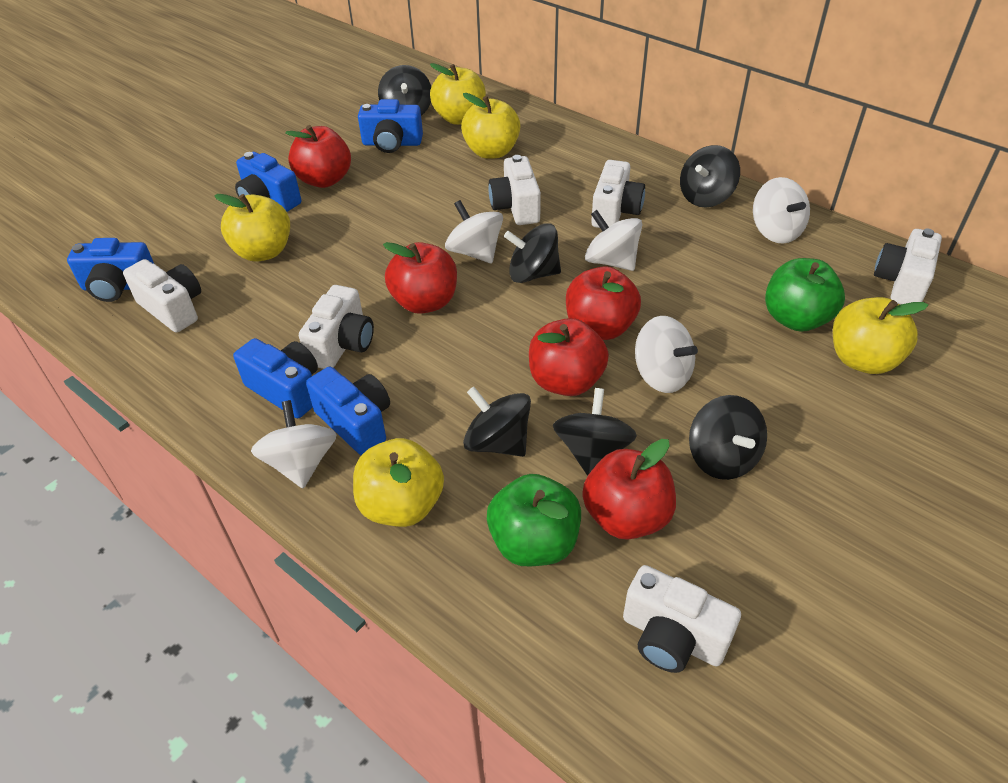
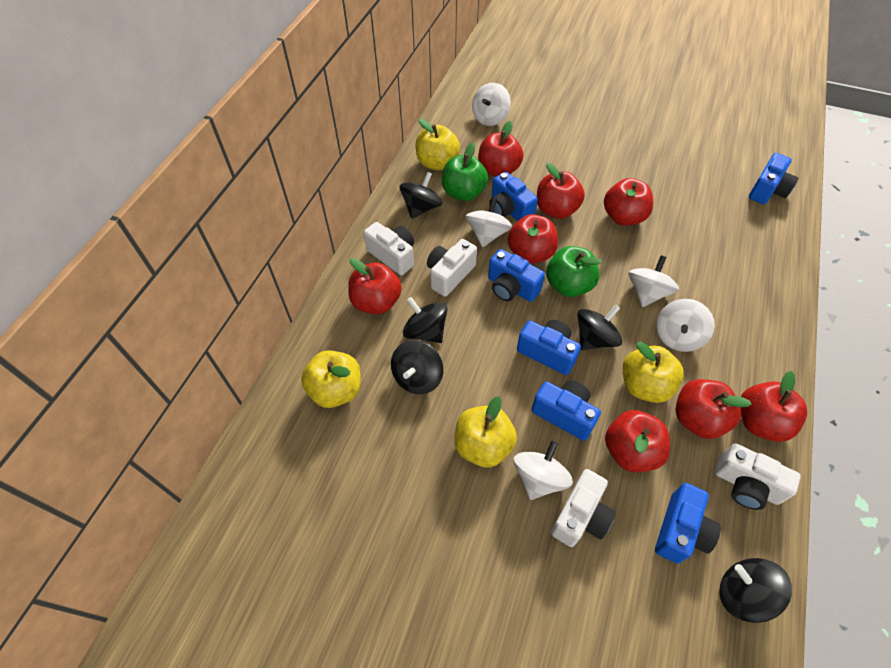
black spinning top: [378,65,431,116] [463,387,531,457] [504,223,561,283] [553,388,637,476] [680,145,740,208] [689,395,767,480] = 6 -> [391,340,443,394] [399,172,442,219] [403,297,448,343] [577,304,622,350] [719,558,792,623] = 5
blue camera: [67,238,154,302] [233,338,318,418] [235,152,301,212] [306,366,390,455] [358,99,423,153] = 5 -> [488,249,545,302] [489,172,538,221] [517,320,581,375] [532,380,601,441] [655,483,721,564] [749,153,798,204] = 6
red apple: [285,125,351,188] [383,242,457,314] [529,318,609,396] [566,266,641,340] [582,439,676,540] = 5 -> [348,258,402,314] [478,121,523,177] [507,214,558,264] [537,163,585,219] [604,178,653,226] [605,410,670,472] [675,379,752,439] [740,371,807,442] = 8
white camera: [123,259,201,333] [299,285,374,369] [489,155,541,225] [591,160,645,228] [623,565,741,673] [874,229,942,304] = 6 -> [364,222,414,275] [427,239,477,297] [551,469,616,547] [715,443,801,510] = 4
yellow apple: [214,194,290,262] [353,438,444,527] [430,63,486,125] [461,93,520,159] [833,297,928,374] = 5 -> [301,350,361,408] [415,119,460,170] [455,396,517,468] [623,342,684,403] = 4

